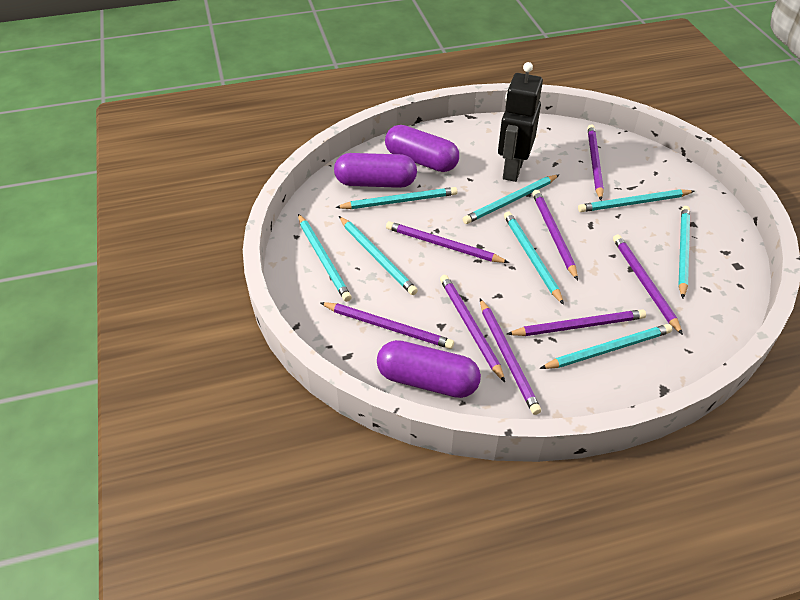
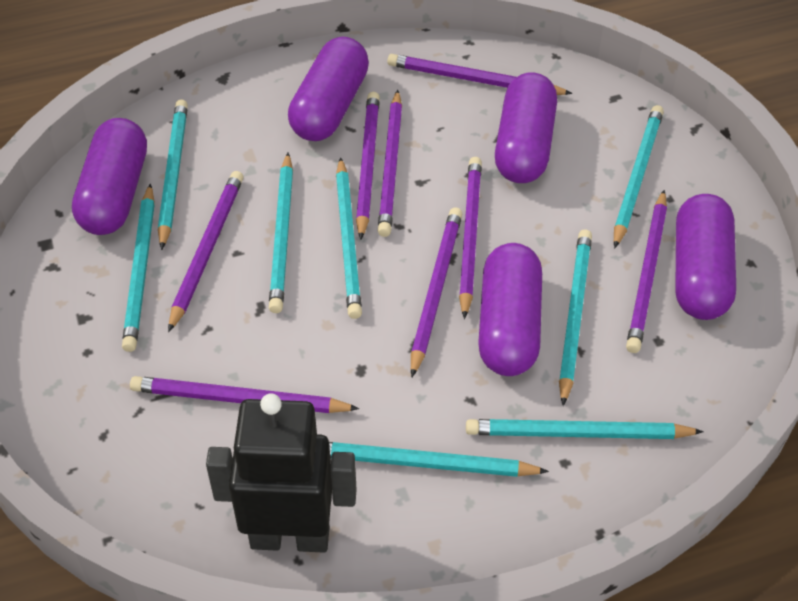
purple capsule: [334,153,417,188] [377,340,481,398] [385,125,459,172] = 3 -> [72,118,147,235] [288,37,369,141] [478,243,542,376] [495,73,557,183] [675,194,736,320] = 5

